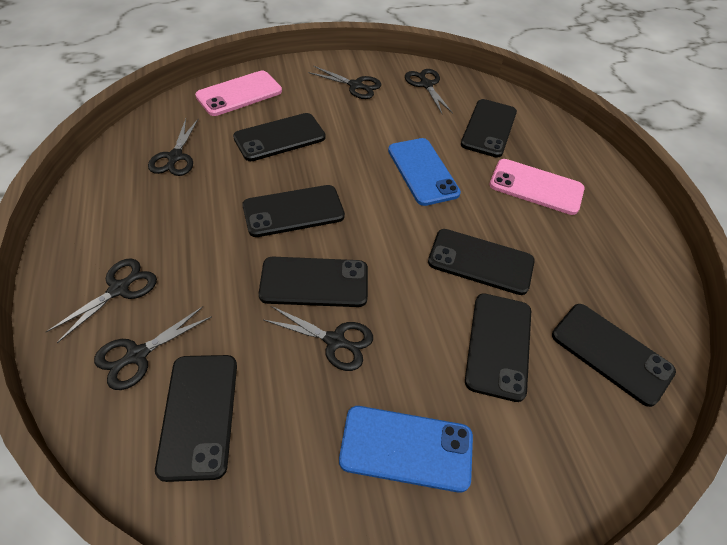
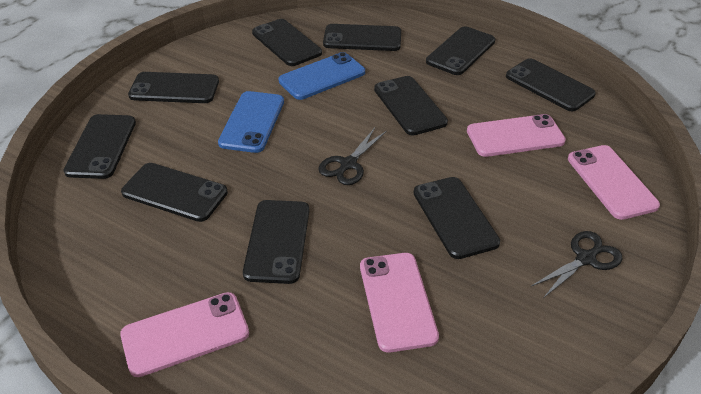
black phone: [155,355,237,482] [233,113,326,161] [242,185,345,237] [259,257,368,307] [428,229,535,295] [461,99,517,158] [465,293,531,402] [552,304,676,407] = 8 -> [63,114,136,179] [121,163,228,222] [128,72,219,103] [243,200,309,284] [252,19,322,66] [323,24,401,51] [374,76,448,135] [414,177,500,259] [426,26,495,75] [506,58,596,111] = 10
black scissors: [46,258,157,343] [94,306,211,390] [148,119,198,176] [264,306,373,371] [308,66,381,99] [405,69,453,114] = 6 -> [318,128,387,185] [530,231,623,298] = 2
pink phone: [195,71,282,116] [489,159,584,215] = 2 -> [120,292,249,377] [360,253,439,353] [467,114,566,157] [568,145,660,220] = 4

